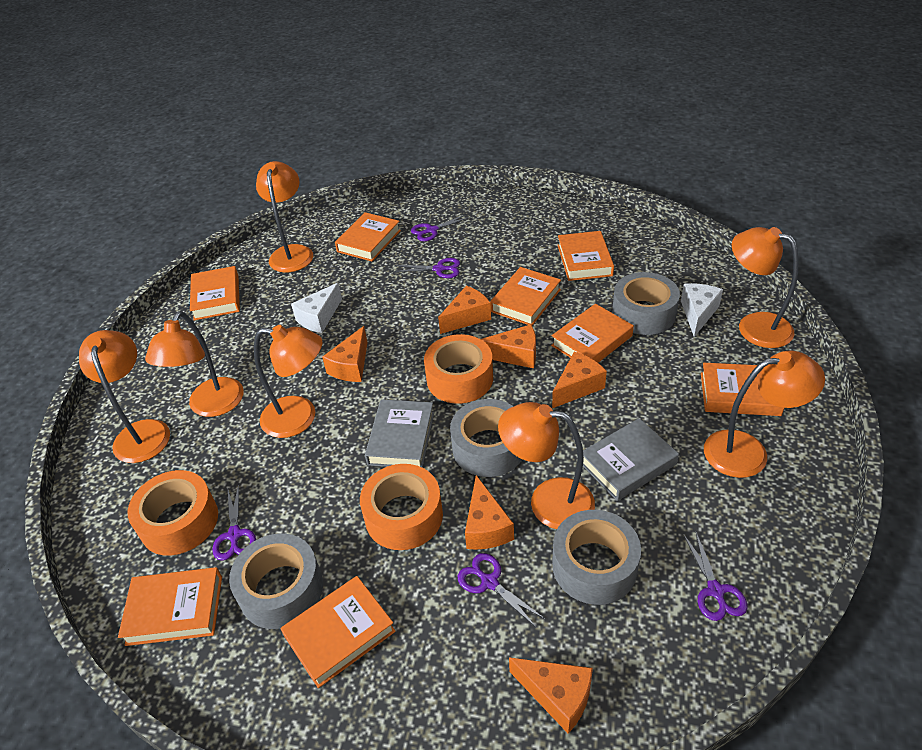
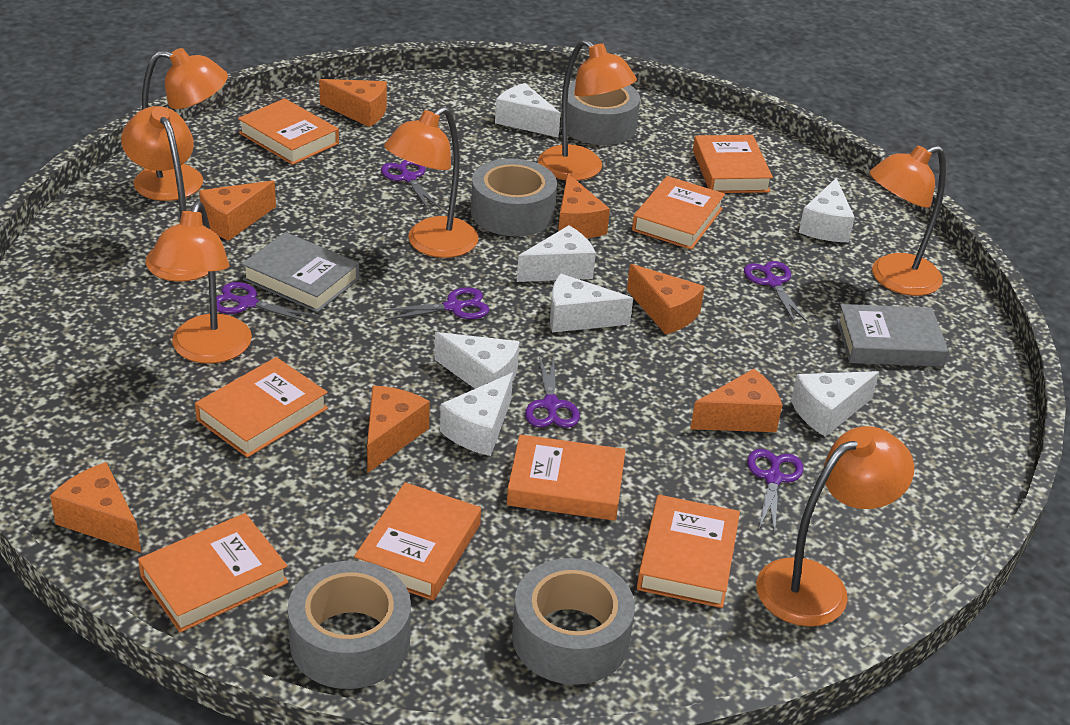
orange cheese: [322,326,368,382] [438,286,491,334] [465,475,514,550] [481,324,536,368] [509,658,593,734] [552,352,607,408] = 6 -> [50,462,141,552] [199,180,276,241] [319,79,387,127] [367,386,430,473] [558,173,610,238] [627,264,705,335] [690,369,782,432] = 7
orange tape: [128,470,218,556] [360,464,443,550] [424,334,493,404] = 3 -> none = 0
purple scissors: [212,484,256,561] [394,258,460,278] [411,214,471,241] [458,553,545,628] [683,533,748,621] = 5 -> [217,282,317,323] [381,160,440,210] [382,287,489,320] [525,355,580,428] [744,261,807,323] [747,449,804,535] = 6
white cheese: [291,283,342,333] [681,283,723,337] = 2 -> [434,332,520,389] [440,373,513,456] [495,83,560,137] [517,225,596,282] [550,273,633,333] [791,371,879,437] [799,178,855,242] = 7

